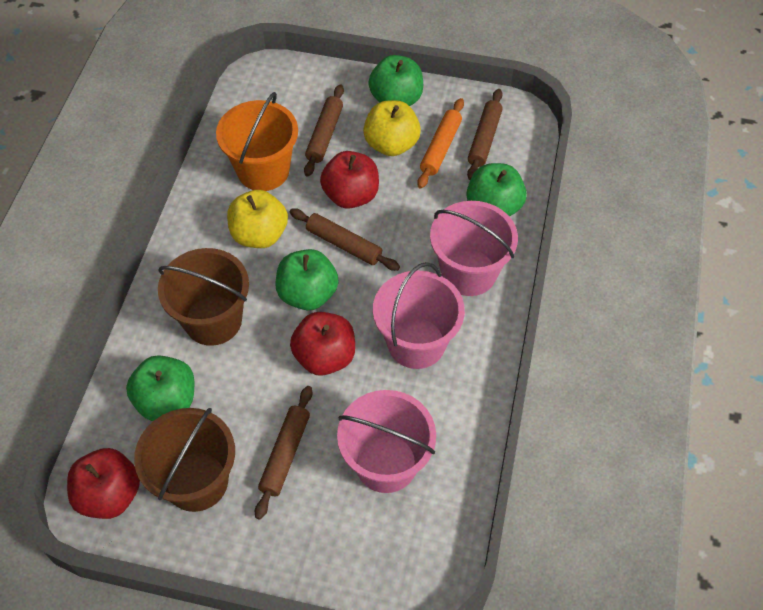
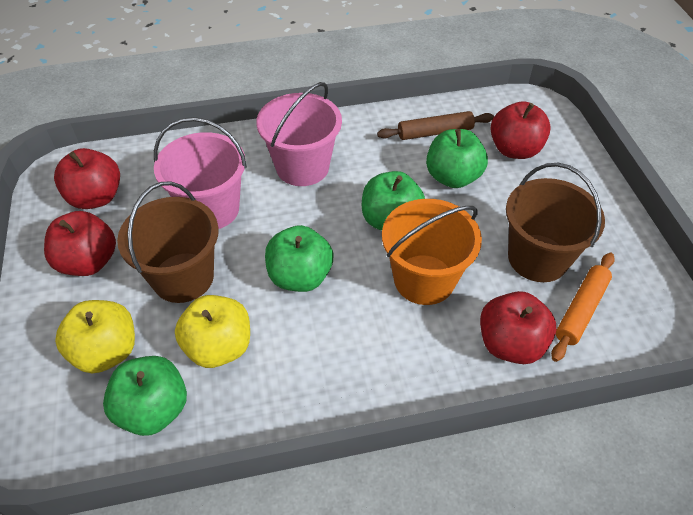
brown rolling pin: [255,386,312,520] [290,208,400,271] [304,84,344,177] [467,89,503,180] = 4 -> [377,111,494,140] = 1
pink bucket: [337,390,436,493] [373,262,465,369] [430,201,518,296] = 3 -> [154,117,247,229] [256,82,342,186] = 2
red apple: [67,448,140,519] [290,312,355,376] [320,151,379,209] = 3 -> [44,211,116,276] [54,148,120,209] [480,291,556,364] [490,101,551,159] = 4

